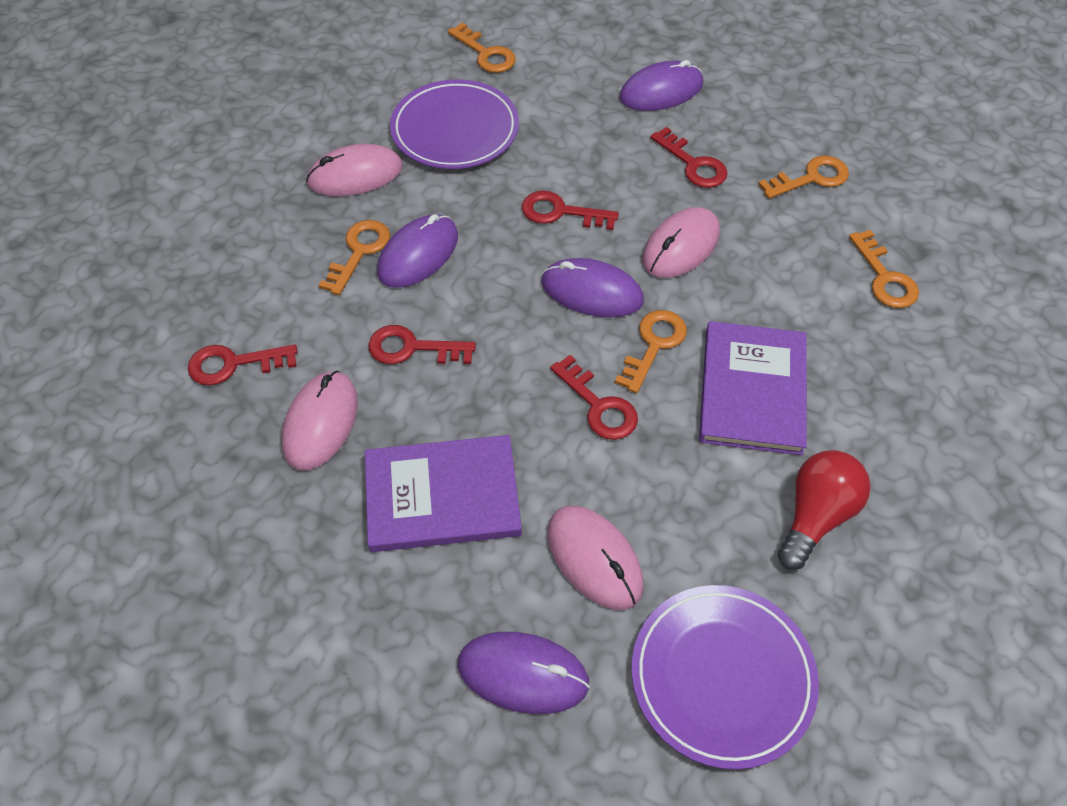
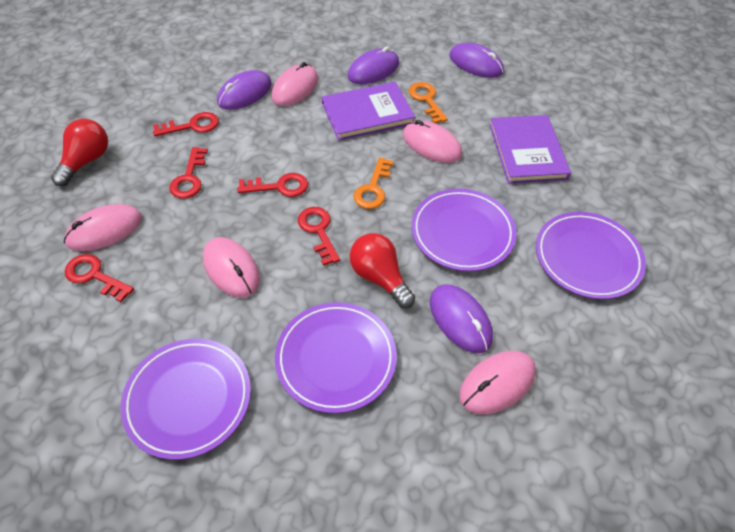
orange key: [319,220,390,295] [448,23,516,73] [615,310,687,393] [758,155,849,199] [849,230,919,308] = 5 -> [353,157,394,209] [409,82,448,123] = 2
pink mouse: [282,370,358,470] [306,144,403,196] [548,506,644,610] [643,207,720,278] = 4 -> [64,204,142,251] [203,237,260,298] [272,62,318,106] [403,120,462,163] [459,351,536,414] = 5
purple plate: [390,79,519,169] [632,585,819,770] = 2 -> [120,339,251,460] [275,302,397,413] [411,189,516,271] [536,212,646,299] = 4
red light bulb: [778,450,871,570] = 1 -> [51,119,108,186] [350,233,415,308] = 2

